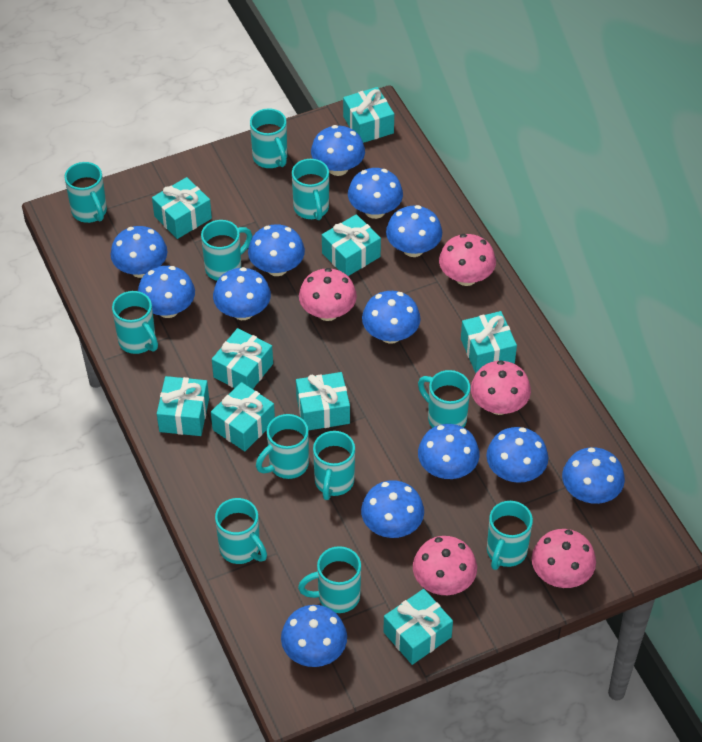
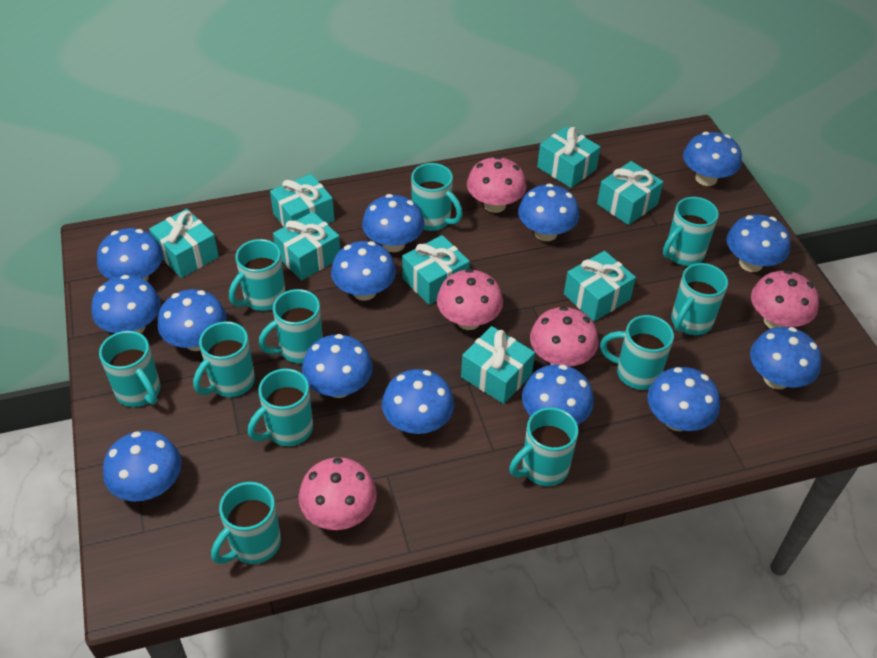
blue mushroom: [110,226,168,278] [138,266,195,318] [213,267,271,320] [248,224,305,276] [281,605,347,667] [311,125,365,176] [348,168,403,219] [361,480,424,538] [362,291,421,344] [386,205,442,257] [418,424,480,479] [486,427,548,483] [562,447,625,504] = 13 -> [91,275,161,334] [97,228,163,281] [103,431,181,501] [157,289,227,351] [302,334,373,398] [331,241,396,301] [362,194,424,252] [382,369,454,434] [518,183,579,241] [522,364,594,425] [647,367,720,431] [683,132,742,186] [727,214,791,272] [750,327,822,389] = 14
turquoise gift: [152,177,212,239] [157,376,209,436] [211,382,275,451] [212,328,273,389] [296,372,350,431] [322,214,381,276] [343,87,394,143] [383,589,453,665] [461,311,517,373] = 9 -> [149,209,219,278] [270,174,335,227] [273,212,340,280] [402,235,470,305] [461,326,535,404] [537,126,600,188] [564,251,636,321] [597,161,663,225] = 8

